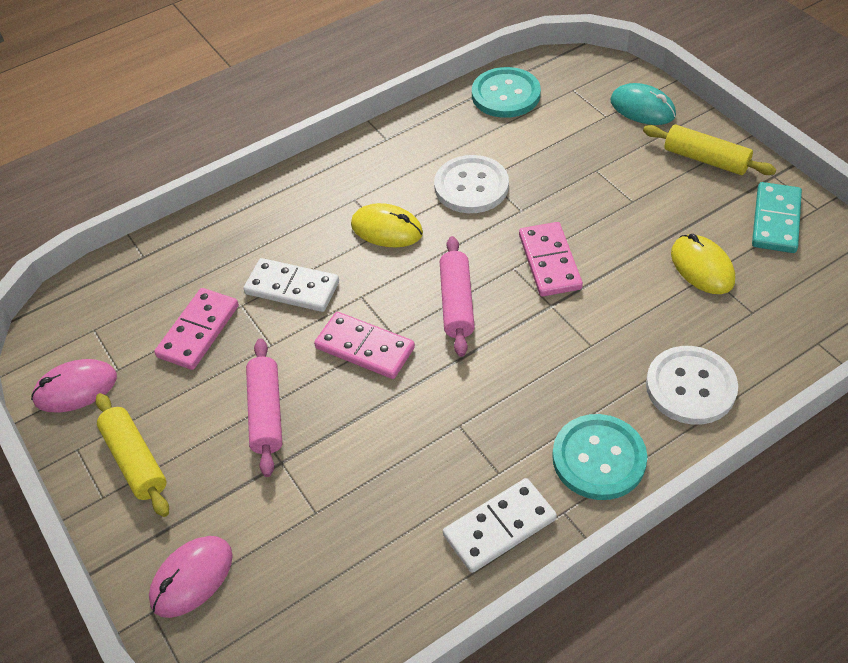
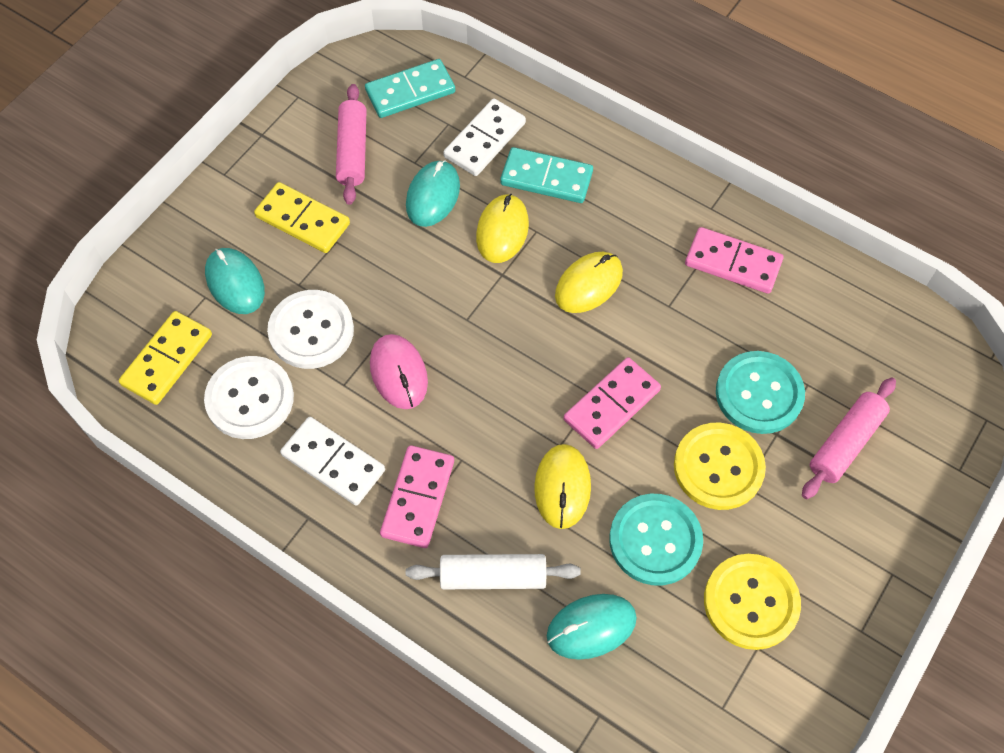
pink mouse: [31,359,117,413] [149,536,233,618] = 2 -> [370,334,428,409] = 1
turquoise domino: [752,182,802,253] = 1 -> [365,59,455,118] [500,147,593,203] = 2
turquoise mouse: [610,83,676,125] = 1 -> [205,248,265,314] [406,160,460,227] [547,594,637,660] = 3
white rolling pin: none = 0 -> [406,554,581,589] = 1
yellow button: none = 0 -> [674,423,766,510] [704,554,801,650] = 2
yellow domino: none = 0 -> [119,311,212,405] [254,182,350,253] = 2
yellow mouse: [351,203,423,248] [671,234,735,294] = 2 -> [476,194,529,263] [534,444,591,529] [555,252,623,313] = 3
yellow rolling pin: [96,393,169,517] [643,125,776,175] = 2 -> none = 0

